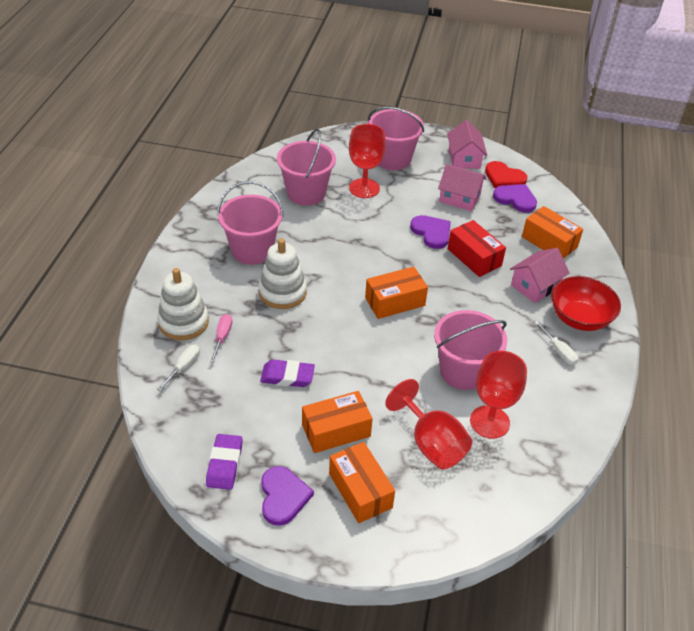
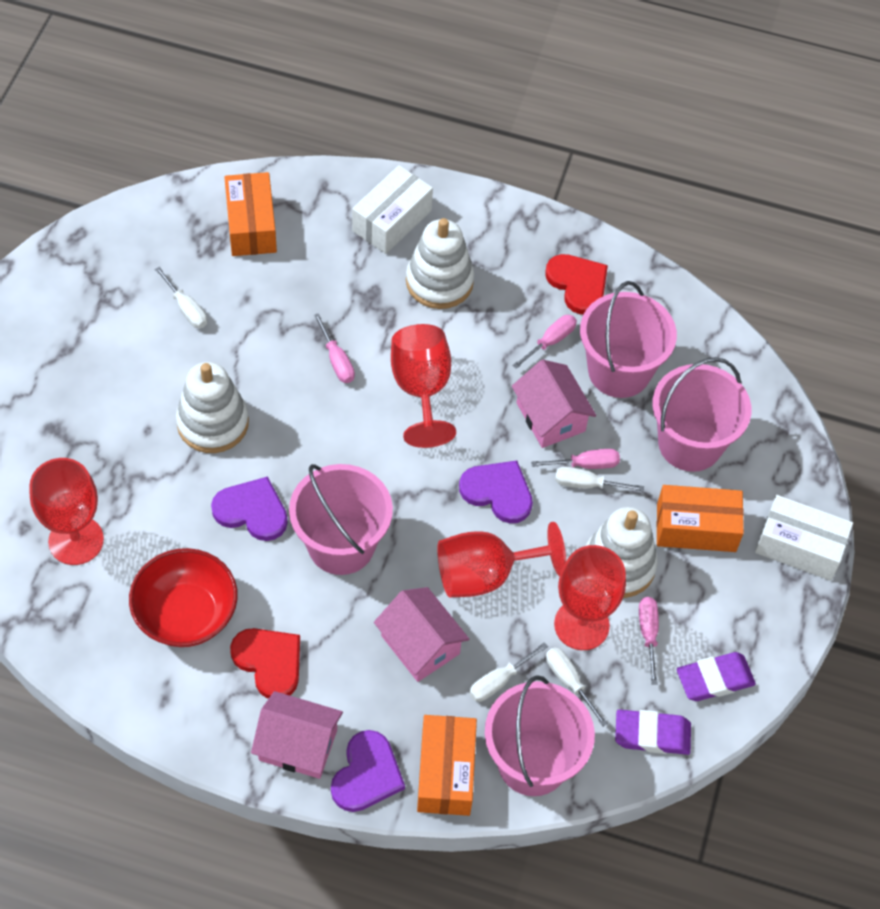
orange box: [302,391,373,453] [329,442,395,523] [365,266,428,319] [522,206,583,259] = 4 -> [224,172,277,256] [417,715,477,816] [657,485,744,552] = 3
pink screwdriver: [210,314,232,363] = 1 -> [314,313,355,383] [512,315,577,369] [531,449,620,469] [639,597,659,685] = 4
red box: [448,220,506,277] = 1 -> none = 0
red goblet: [349,124,386,198] [385,379,472,469] [470,351,527,439] = 3 -> [29,458,104,565] [391,324,456,448] [437,522,566,597] [554,545,626,650] = 4
red heart: [485,161,527,188] = 1 -> [230,628,300,699] [545,254,608,315] = 2
white box: none = 0 -> [352,165,433,254] [755,495,853,581] = 2
white screwdriver: [157,344,200,391] [534,321,579,365] = 2 -> [155,267,207,328] [469,642,548,702] [546,647,608,727] [555,466,644,491] = 4
white stacking toy: [157,268,209,340] [258,238,307,309] = 2 -> [176,362,249,453] [406,218,474,309] [585,507,658,598] = 3

